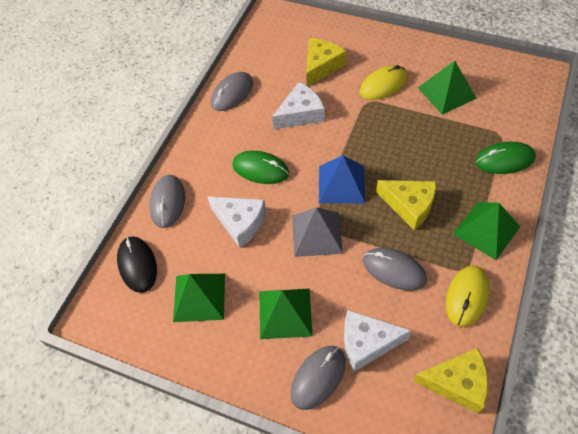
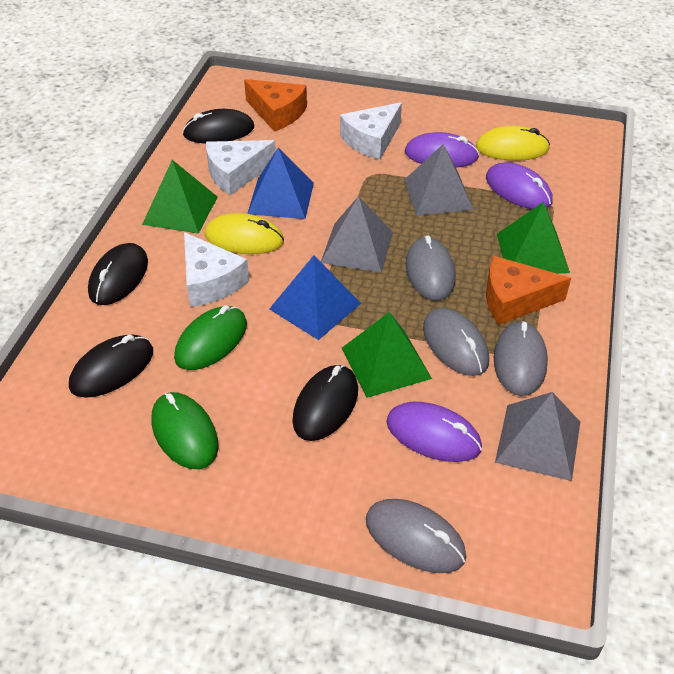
black mouse: [117,236,157,293] = 1 -> [69,335,153,398] [88,243,148,305] [182,109,254,144] [292,365,358,441] = 4
blue pyramid: [319,155,365,204] = 1 -> [247,148,314,219] [269,255,361,340] = 2
green pyramid: [173,274,225,322] [259,288,312,339] [418,61,477,115] [453,202,520,260] = 4 -> [142,160,217,234] [342,312,432,398] [497,202,570,274] = 3
grey pyramid: [292,207,343,257] = 1 -> [321,196,393,273] [404,144,473,216] [495,392,580,481] = 3
orange cheese: none = 0 -> [244,79,307,132] [486,256,571,325] = 2
purple mouse: none = 0 -> [386,402,482,462] [405,132,479,168] [486,162,553,209] = 3
yellow cheese: [306,38,346,86] [376,180,436,230] [413,348,488,414] = 3 -> none = 0

